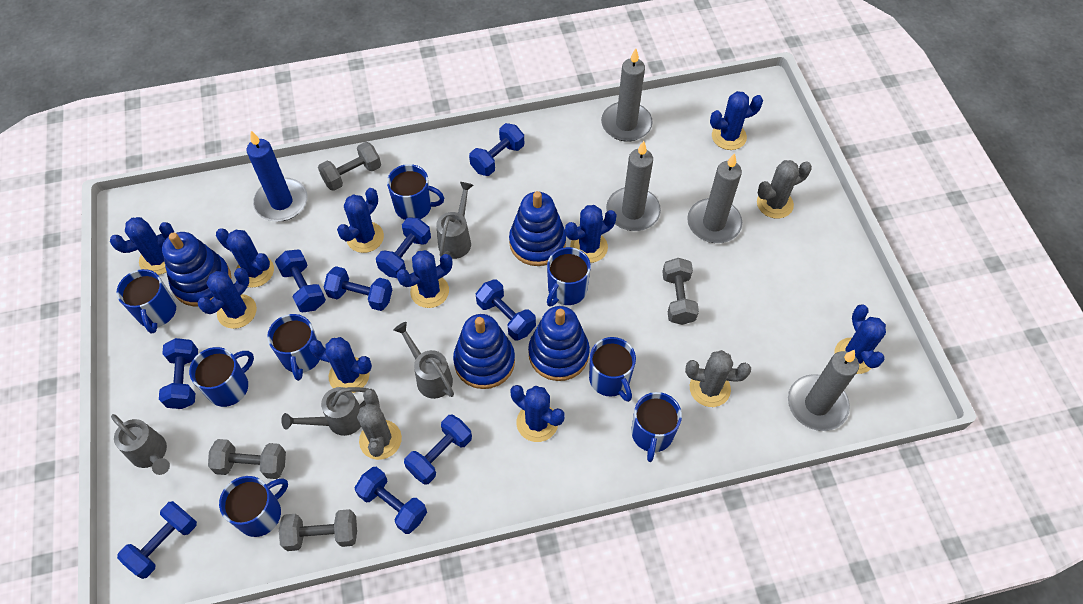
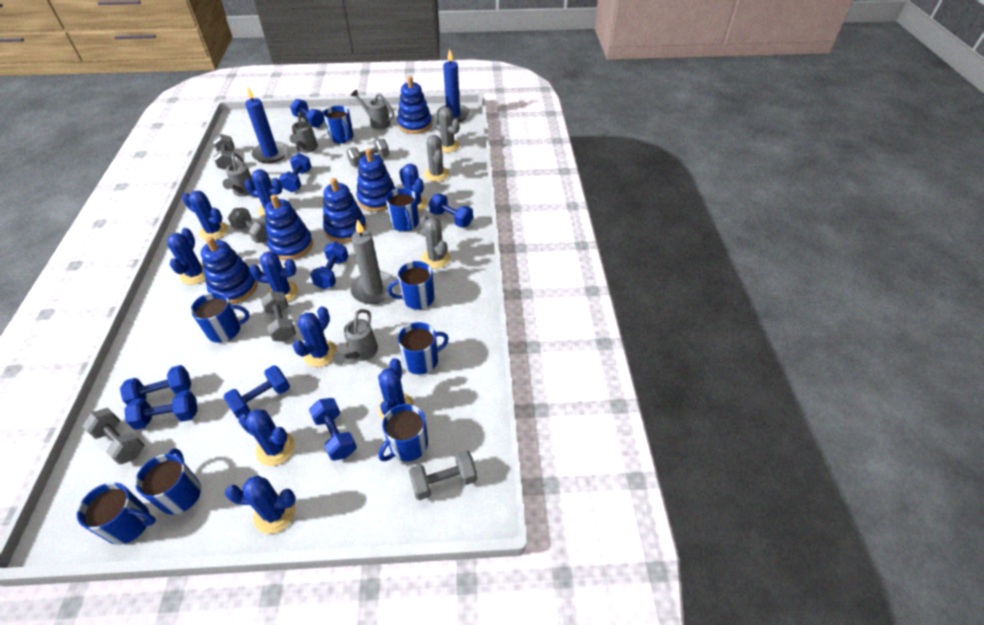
blue cactus: [110,217,175,275] [198,268,257,329] [216,228,274,288] [309,337,372,393] [337,188,384,253] [397,250,452,308] [511,385,565,442] [565,205,617,263] [710,91,763,150] [835,304,886,374] = 10 -> [167,228,205,285] [182,191,228,240] [225,475,296,534] [238,409,295,466] [244,169,282,217] [250,251,298,302] [293,306,337,367] [378,358,415,419] [399,164,428,211] = 9
blue candle: [246,131,307,222] = 1 -> [245,86,288,163] [437,49,470,122] = 2
blue dumbbell: [117,501,197,579] [159,338,198,409] [275,250,326,312] [324,266,392,311] [355,467,427,534] [376,217,431,278] [404,415,472,485] [469,123,524,176] [476,279,536,340] = 9 -> [120,365,191,405] [125,390,198,430] [223,365,290,419] [279,153,312,192] [290,99,324,128] [309,398,357,461] [310,242,348,289] [429,194,473,227] = 8
blue stacking toy: [162,232,231,307] [453,314,515,389] [509,191,566,266] [528,306,590,381] = 4 -> [201,237,257,304] [265,194,313,260] [323,178,367,243] [357,149,396,212] [397,76,432,134] = 5
grey candle: [601,49,653,142] [606,141,661,231] [687,153,742,243] [788,350,859,431] = 4 -> [350,219,396,304] = 1
grey dumbbell: [208,439,286,479] [279,509,357,551] [318,142,381,191] [662,258,699,325] = 4 -> [82,408,145,465] [213,134,236,170] [228,208,267,243] [261,291,296,342] [346,139,389,167] [409,450,477,500] = 6

